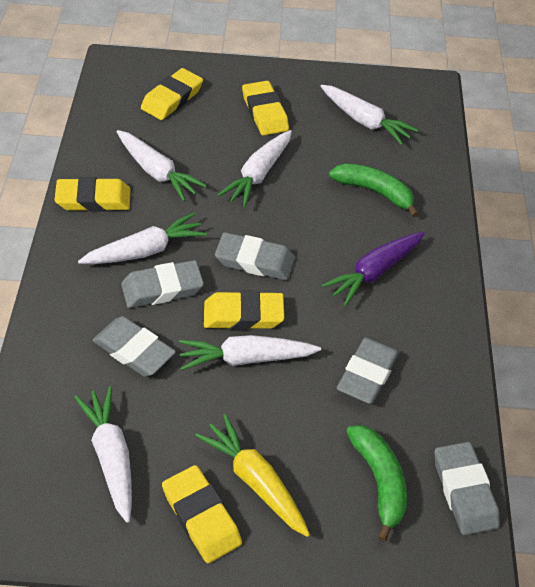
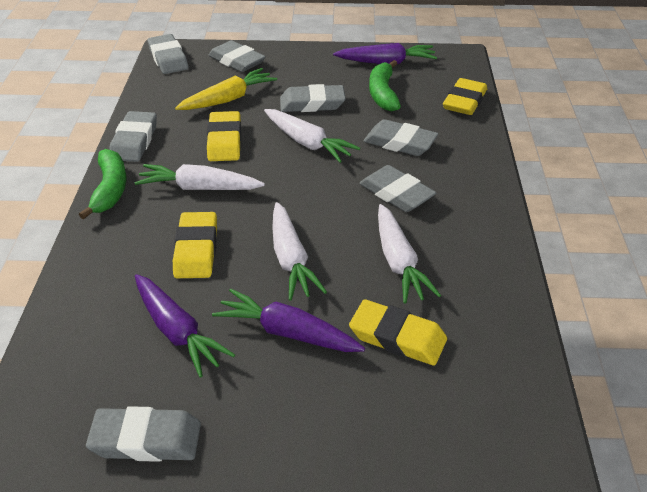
grey eraser: [93,316,176,377] [121,260,204,308] [215,232,295,280] [337,337,399,404] [434,442,500,535] = 5 -> [86,406,201,462] [109,111,157,162] [148,34,188,74] [209,40,266,72] [280,84,346,112] [360,165,437,212] [364,119,438,156] = 7
purple carrot: [322,232,424,306] = 1 -> [135,274,235,378] [212,288,365,352] [333,43,437,64] = 3
white carrot: [74,386,132,523] [78,213,207,264] [117,130,207,201] [179,335,321,371] [218,130,292,207] [320,85,418,145] = 6 -> [135,164,265,190] [264,109,360,163] [272,202,327,300] [378,204,441,304] = 4
yellow eraser: [55,177,130,212] [141,68,203,120] [162,465,242,563] [204,291,284,330] [242,81,289,136] = 5 -> [173,212,217,278] [207,111,241,161] [349,299,447,366] [443,78,487,115] = 4

